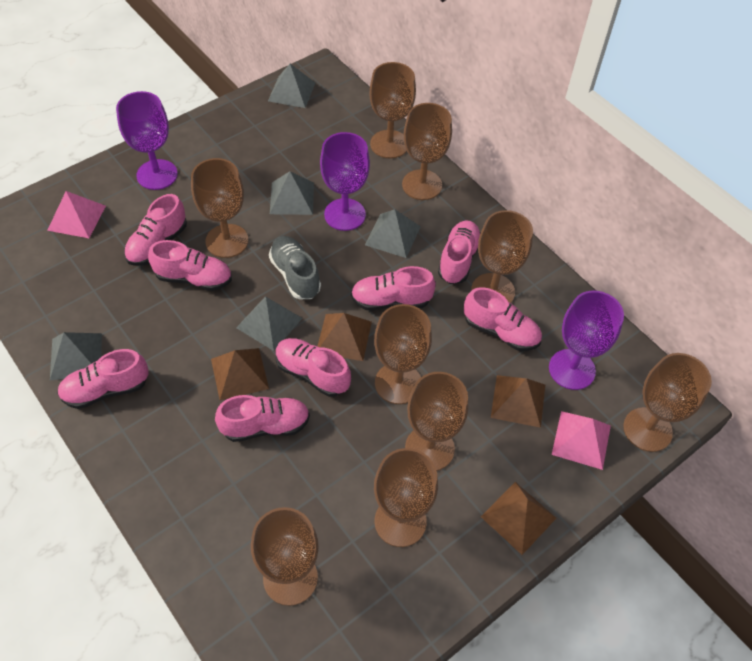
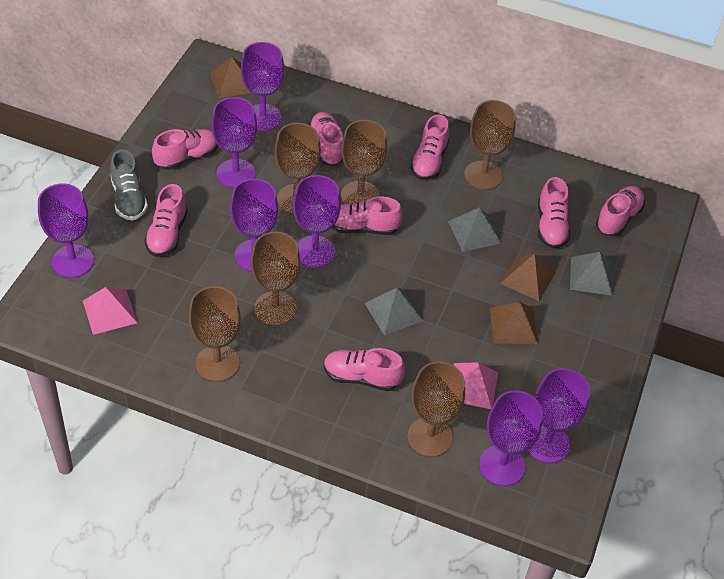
brown goblet: [191,158,248,258] [251,507,319,606] [369,62,416,159] [374,304,432,404] [374,448,438,547] [402,103,452,200] [405,372,468,471] [471,210,533,303] [623,353,712,452] = 9 -> [189,286,241,382] [251,232,301,326] [275,123,321,214] [341,120,387,204] [407,361,465,457] [464,100,516,190] = 6
brown pyramid: [211,348,269,400] [318,313,372,361] [481,482,556,555] [491,375,545,428] = 4 -> [210,57,251,98] [490,302,538,344] [500,253,556,301] = 3
grey pyramid: [50,332,102,381] [236,296,302,351] [268,64,315,108] [270,171,314,215] [365,209,421,258] = 5 -> [365,288,423,335] [448,207,501,252] [570,252,613,296] = 3
purple goblet: [116,91,178,190] [320,132,370,231] [549,291,624,390] = 3 -> [38,183,94,278] [212,97,257,188] [230,179,278,272] [241,42,284,131] [293,175,341,268] [479,390,543,486] [528,368,590,463] = 7

